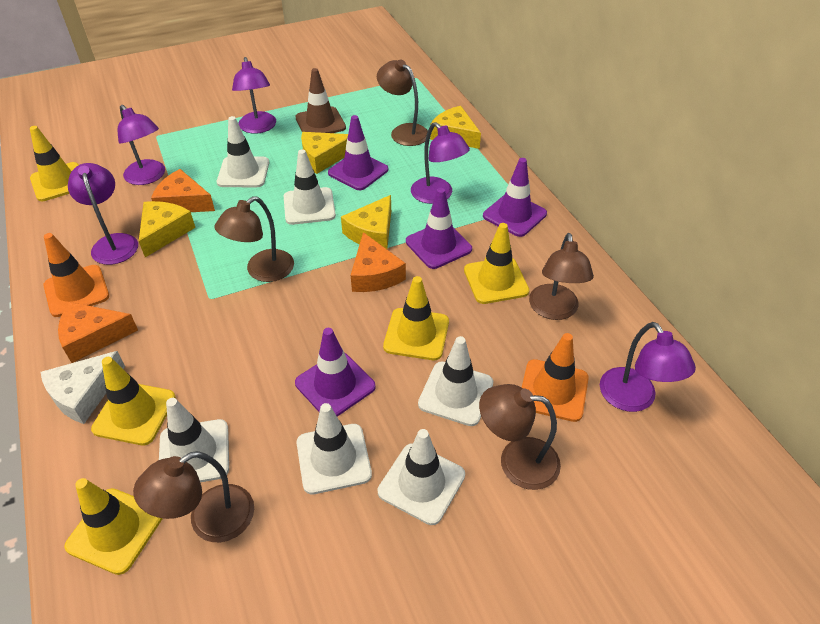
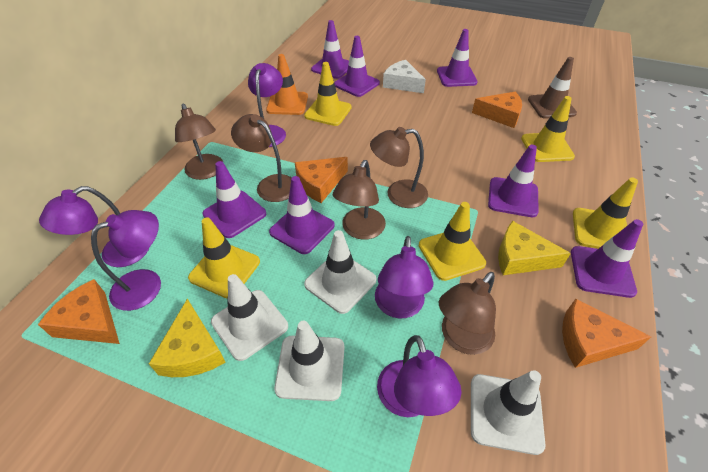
orange cheese: [58,302,138,363] [151,169,215,212] [351,232,406,292] = 3 -> [38,279,120,344] [295,157,348,203] [472,91,522,128] [562,299,651,368] = 4
orange traffic cone: [43,233,109,317] [522,333,589,422] = 2 -> [266,54,308,115] = 1
purple traffic cone: [295,328,376,417] [328,115,388,190] [406,188,472,269] [483,158,547,237] = 4 -> [203,161,266,238] [269,176,335,254] [311,20,349,79] [334,36,380,97] [437,29,477,87] [488,145,539,217] [571,219,643,298] = 7
white traffic cone: [159,398,229,482] [217,116,269,187] [284,149,336,225] [297,403,372,494] [378,429,465,525] [418,336,493,426] = 6 -> [211,274,288,361] [274,321,344,401] [304,230,376,314] [471,370,546,455] = 4
yellow cheese: [139,201,195,257] [301,132,348,174] [341,195,391,249] [430,106,481,149] = 4 -> [149,299,226,377] [498,221,571,275] = 2

